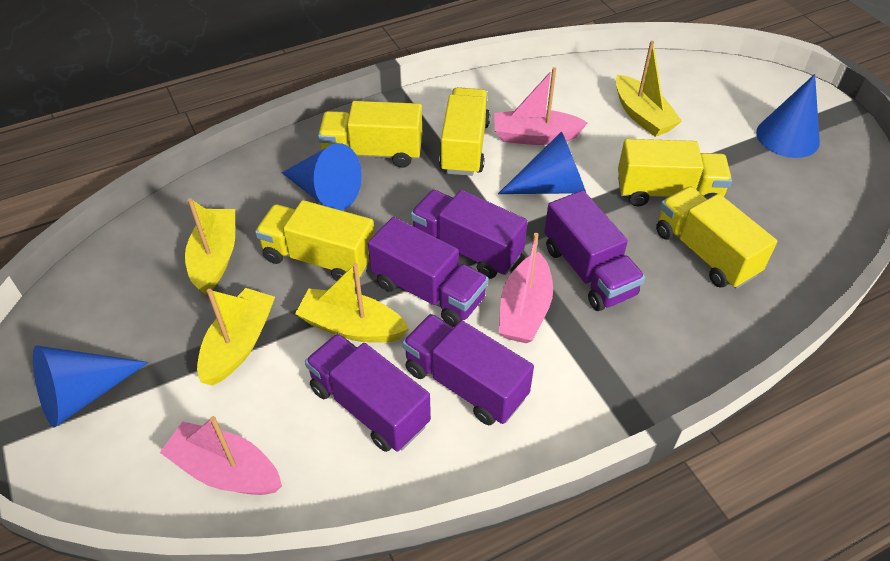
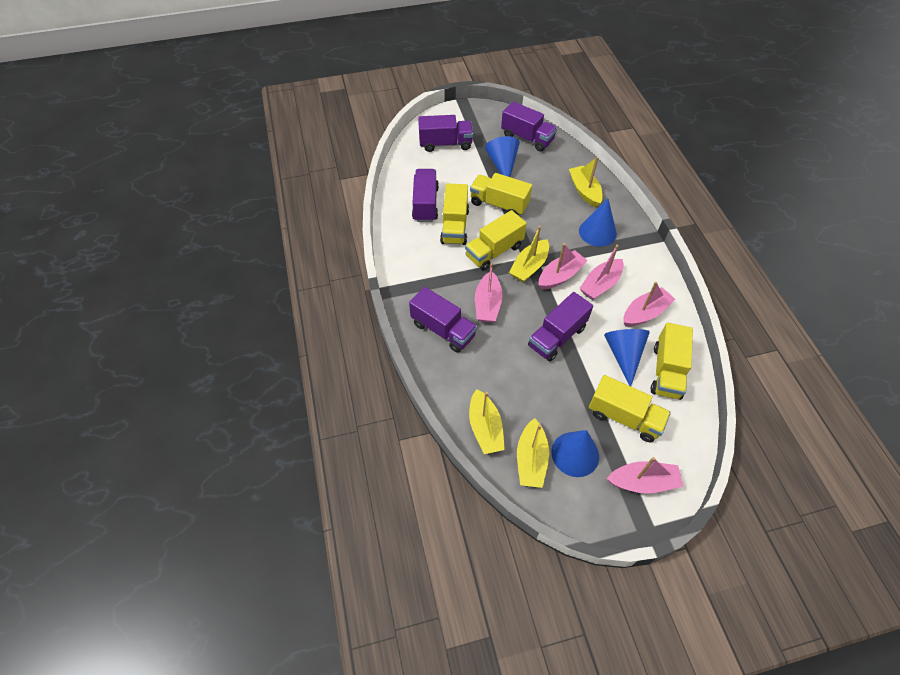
pink boat: [160,416,282,495] [494,67,588,145] [499,233,553,343] = 3 -> [475,263,503,323] [539,243,588,290] [579,245,624,300] [607,457,684,494] [623,282,675,327] = 5

